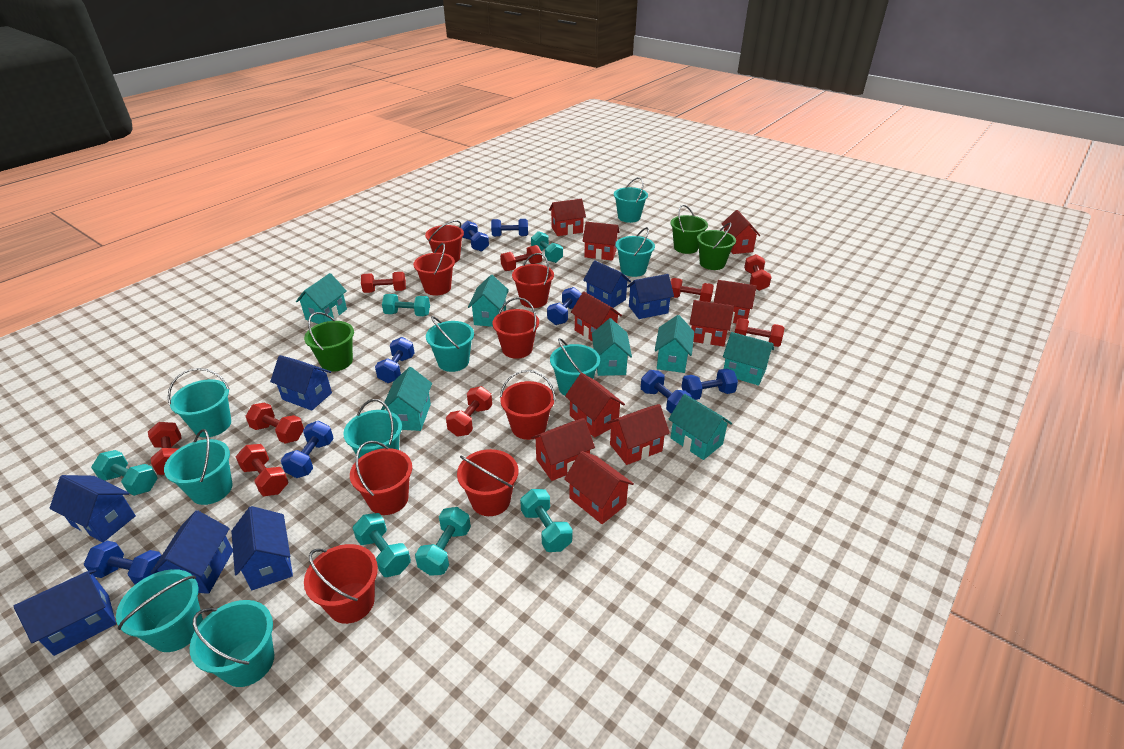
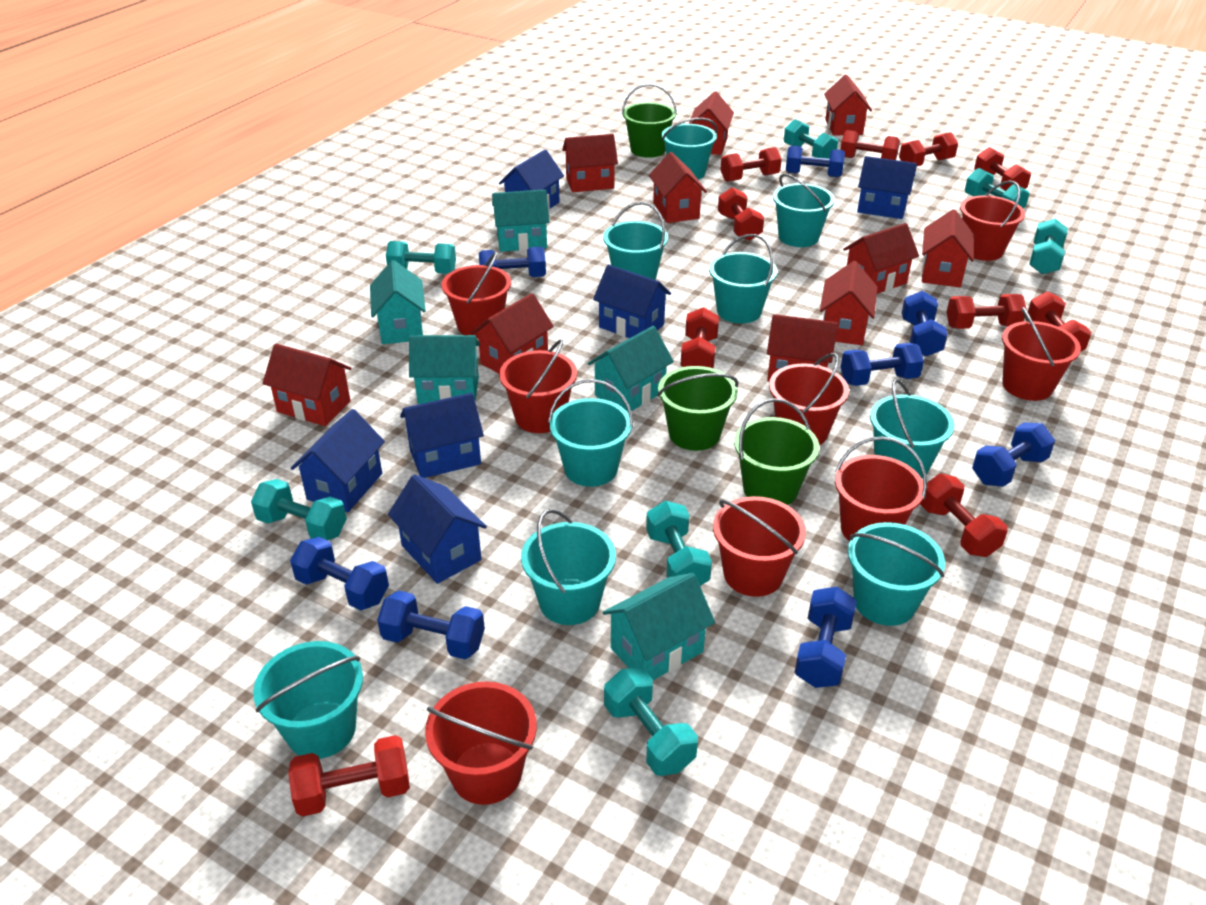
blue house: [14,569,116,656] [49,475,136,542] [151,511,233,594] [231,506,293,590] [270,355,332,411] [583,260,631,308] [627,274,674,319] = 7 -> [291,409,385,512] [388,474,487,584] [400,393,484,478] [499,150,564,211] [593,265,671,338] [857,156,917,219] = 6
red dumbbell: [148,422,182,475] [236,444,288,496] [245,403,304,444] [361,272,406,293] [446,386,492,437] [500,245,542,271] [671,278,714,302] [734,318,784,347] [744,254,772,291] = 9 -> [288,735,410,817] [680,307,719,368] [718,187,764,241] [720,147,782,182] [840,130,900,160] [899,132,958,166] [920,474,1008,557] [947,294,1027,329] [974,147,1031,191] [1028,291,1092,352] = 10
turquoise dumbbell: [91,450,158,496] [353,513,411,577] [382,294,430,316] [415,507,471,576] [520,489,573,552] [531,231,563,263] = 6 -> [251,479,347,540] [386,241,456,274] [604,668,698,776] [646,501,712,586] [784,119,838,159] [965,168,1029,209] [1029,219,1068,274] = 7
turquoise house: [296,273,347,324] [381,367,432,431] [468,275,509,327] [592,318,632,376] [655,315,694,373] [669,394,732,460] [723,332,774,386] = 7 -> [370,260,426,344] [409,335,480,404] [492,189,550,252] [588,326,674,412] [603,573,715,680] = 5

